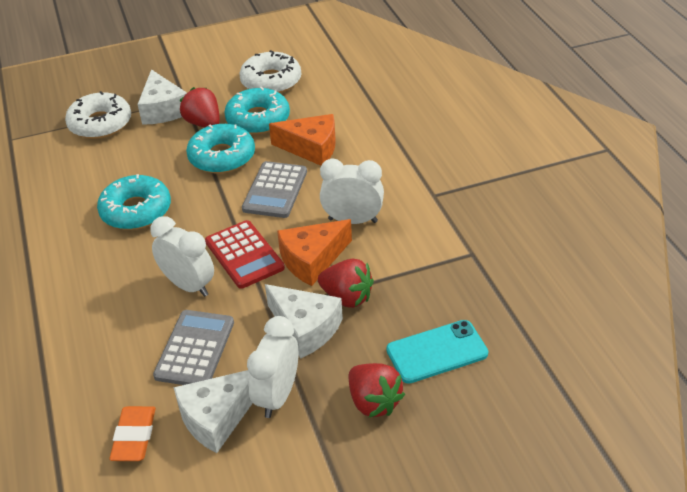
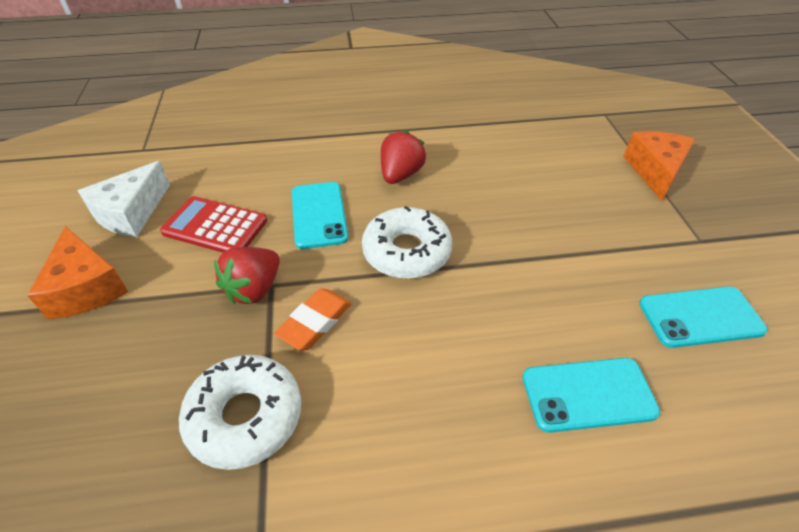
grey calculator: [153,310,234,385] [242,161,307,218] = 2 -> none = 0
red strawberry: [180,87,220,128] [318,259,374,308] [349,363,405,417] = 3 -> [214,247,280,304] [381,130,426,184] = 2
turquoise donut: [97,174,171,230] [186,124,255,174] [224,87,290,134] = 3 -> none = 0
turquoise phone: [386,320,488,384] = 1 -> [291,182,348,249] [523,358,660,433] [639,287,768,348] = 3
white cheese: [138,69,187,125] [173,370,253,453] [265,284,343,359] = 3 -> [78,161,170,237] = 1
white clock: [150,216,214,297] [247,316,299,418] [320,159,384,224] = 3 -> none = 0

